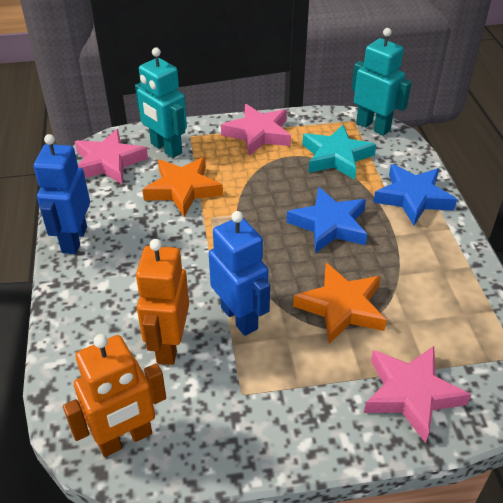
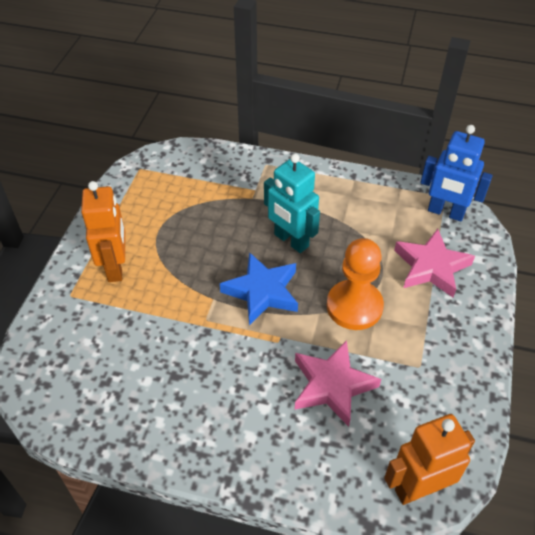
blue robot: [34,134,90,254] [209,211,270,336] = 2 -> [421,125,493,221] = 1
blue star: [287,187,367,253] [373,164,457,226] = 2 -> [220,252,298,325] = 1
orange pawn: none = 0 -> [327,238,384,330] = 1
orange star: [142,157,223,217] [293,263,387,344] = 2 -> none = 0
pink star: [75,129,148,185] [221,104,291,156] [364,346,471,443] = 3 -> [295,340,381,427] [394,229,475,297] = 2
turquoise robot: [135,47,187,158] [352,28,412,136] = 2 -> [264,154,320,253] = 1
turquoise star: [302,125,376,180] = 1 -> none = 0

